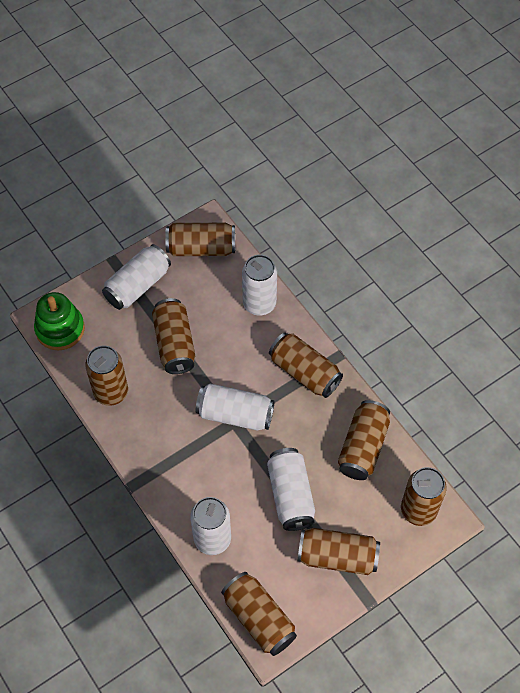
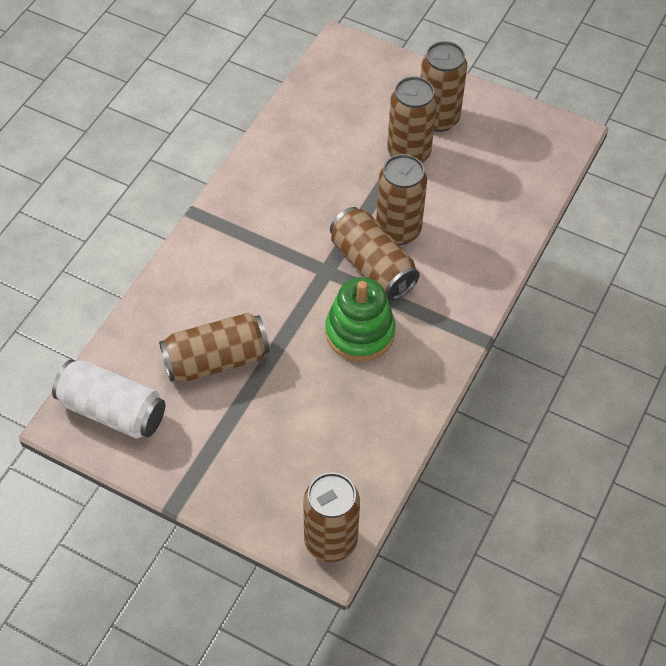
brown can: [85,345,128,406] [152,298,195,374] [165,223,235,256] [221,572,297,656] [269,333,343,398] [297,528,380,575] [338,400,390,480] [401,467,447,526] = 8 -> [159,313,270,382] [303,472,360,562] [330,207,420,300] [376,154,427,245] [387,76,437,163] [420,41,467,132] = 6
white can: [102,244,171,310] [190,497,231,555] [196,383,275,431] [242,255,277,316] [267,448,315,531] = 5 -> [52,359,165,439] = 1

